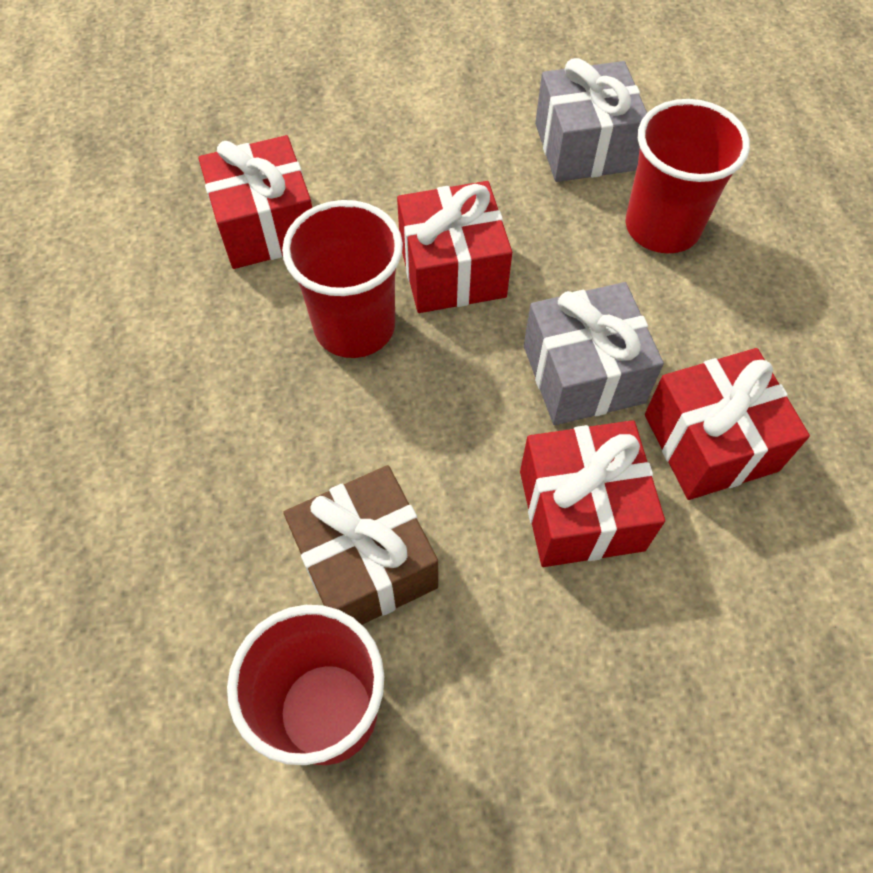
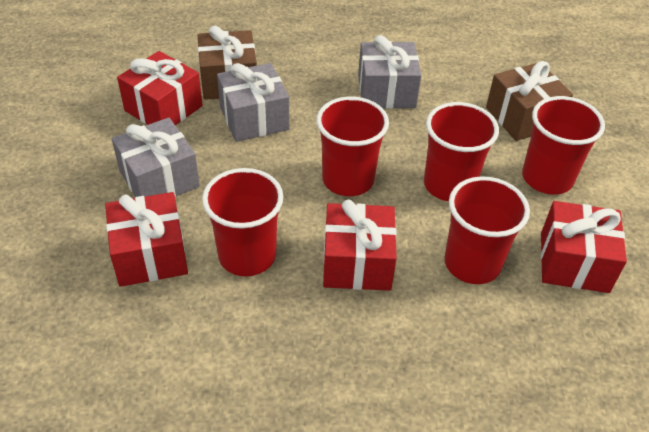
brown gift: [283,465,438,625] = 1 -> [198,26,257,100] [486,61,573,141] = 2
grey gift: [524,282,664,425] [535,58,647,182] = 2 -> [112,118,200,197] [217,63,289,142] [358,35,421,109] = 3
red cup: [227,605,384,765] [282,200,403,358] [625,99,750,254] = 3 -> [202,168,284,276] [316,97,389,196] [424,102,499,201] [444,176,530,284] [522,96,605,195] = 5

